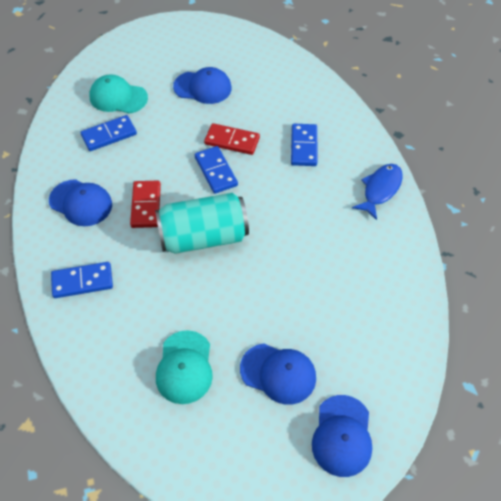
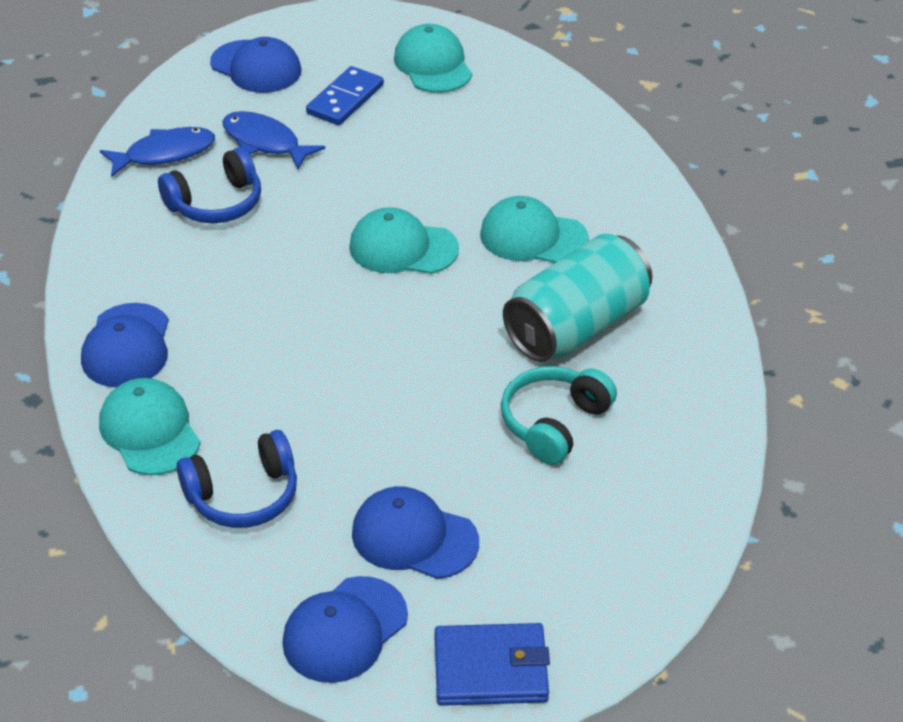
blue domino: [51,262,113,298] [80,115,137,151] [195,146,238,194] [291,124,317,166] = 4 -> [306,66,384,125] = 1
blue fish: [352,164,403,220] = 1 -> [100,127,215,177] [223,111,325,169] = 2
blue headphones: none = 0 -> [158,147,261,223] [177,430,297,528] = 2
blue wallet: none = 0 -> [435,623,550,706] = 1
red domino: [130,181,161,228] [204,123,260,155] = 2 -> none = 0
turquoise cap: [89,74,148,114] [156,330,213,404] = 2 -> [99,378,200,476] [349,207,459,274] [394,24,472,93] [480,196,589,263] = 4
turquoise headphones: none = 0 -> [501,366,617,465] = 1

